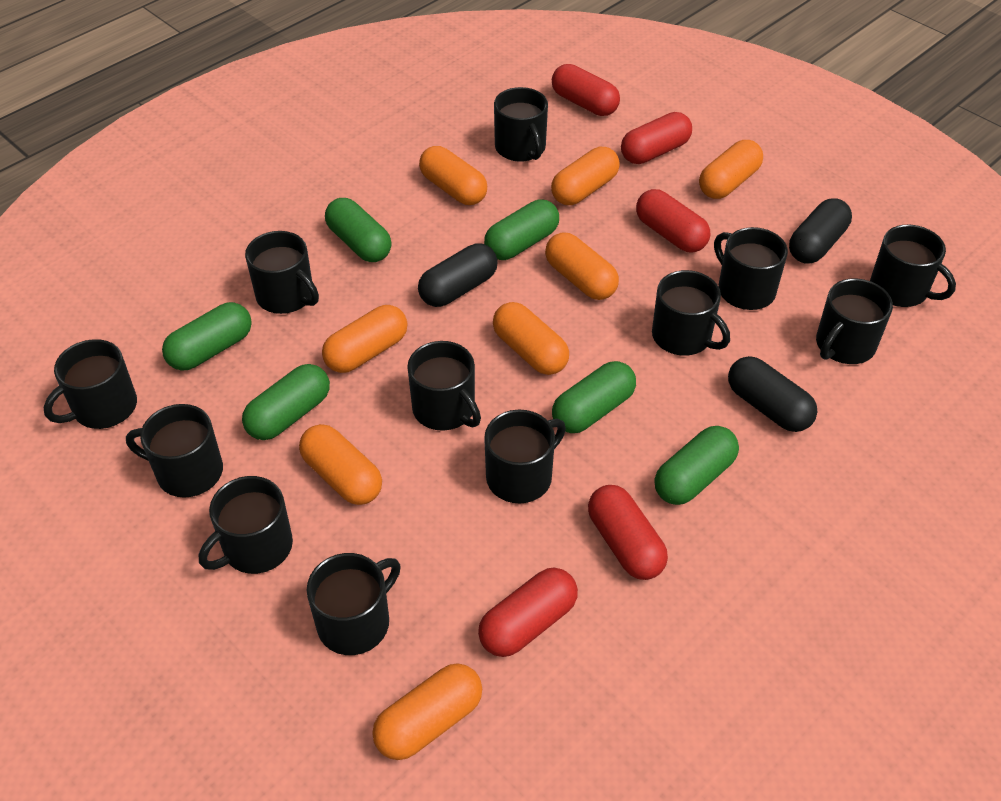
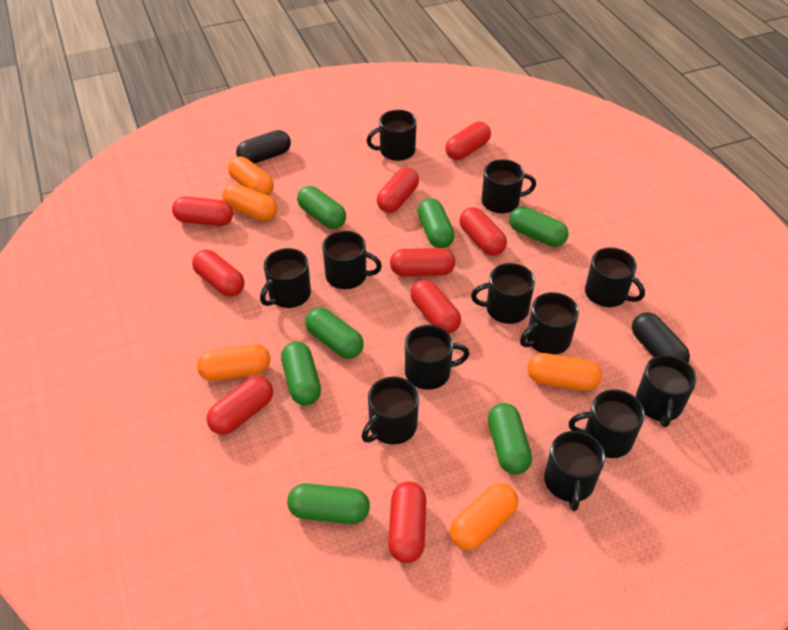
black capsule: [418,243,498,307] [728,356,817,432] [789,198,852,264] = 3 -> [236,130,291,164] [632,312,690,363] = 2
green capsule: [162,302,252,371] [242,364,330,440] [325,198,392,262] [484,199,559,260] [552,361,636,433] [655,426,739,505] = 6 -> [281,342,321,405] [287,483,370,524] [297,186,346,229] [305,308,364,359] [417,198,455,248] [488,403,532,475] [509,206,568,247] = 7
orange capsule: [299,424,382,505] [322,305,408,373] [372,663,482,760] [419,146,487,205] [493,302,569,375] [545,232,619,300] [551,147,620,205] [699,140,763,199] = 8 -> [197,344,270,381] [222,184,277,221] [228,157,274,195] [450,483,518,550] [528,353,602,391] = 5
red capsule: [478,567,578,657] [552,64,620,116] [588,485,668,580] [621,112,692,164] [636,189,710,253] = 5 -> [172,196,233,226] [192,250,244,297] [206,376,273,435] [377,167,419,213] [388,482,426,563] [390,248,455,276] [410,280,461,334] [445,122,491,160] [459,207,507,256] = 9

